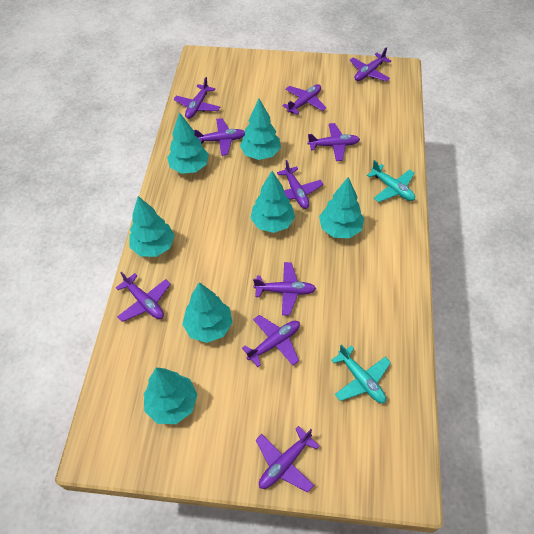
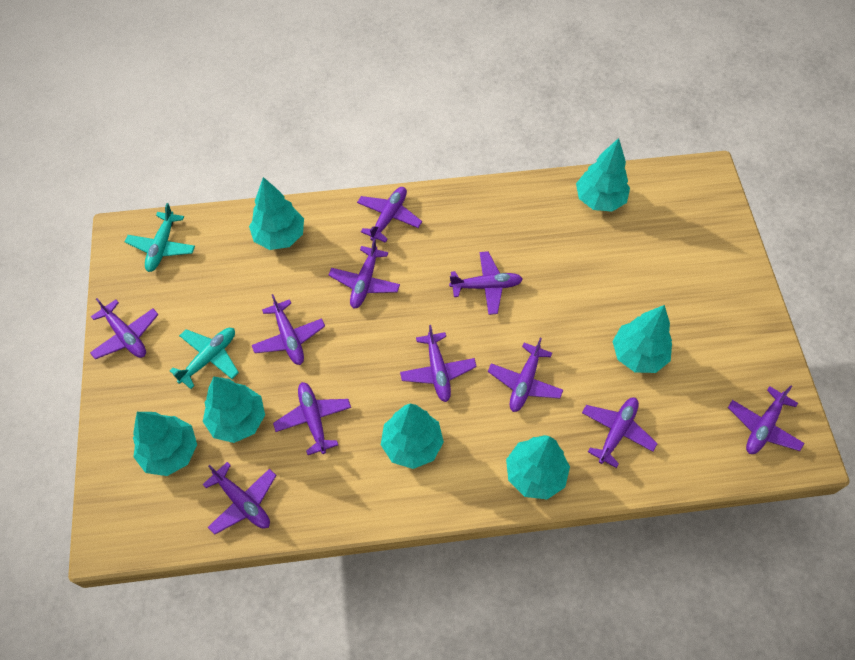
purple plane: [116,272,171,322] [174,77,220,119] [194,118,245,156] [242,315,300,367] [253,262,316,316] [256,426,319,493] [277,160,323,209] [282,84,327,115] [307,123,360,161] [349,47,391,81] = 10 -> [90,298,159,359] [202,462,277,535] [252,294,325,365] [273,382,351,455] [329,238,400,309] [357,187,422,243] [400,325,477,402] [449,251,523,315] [488,338,563,412] [582,398,658,468] [728,385,804,454] = 11

